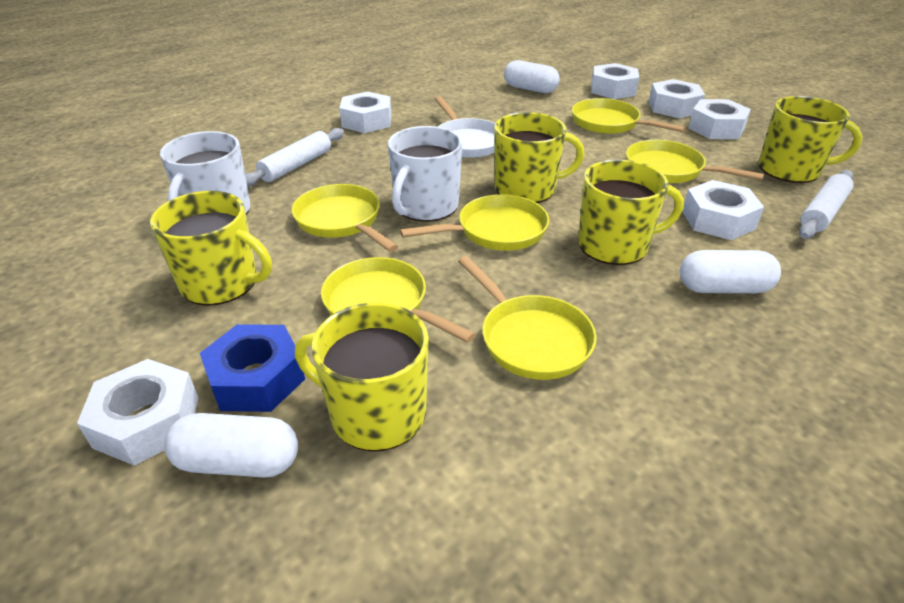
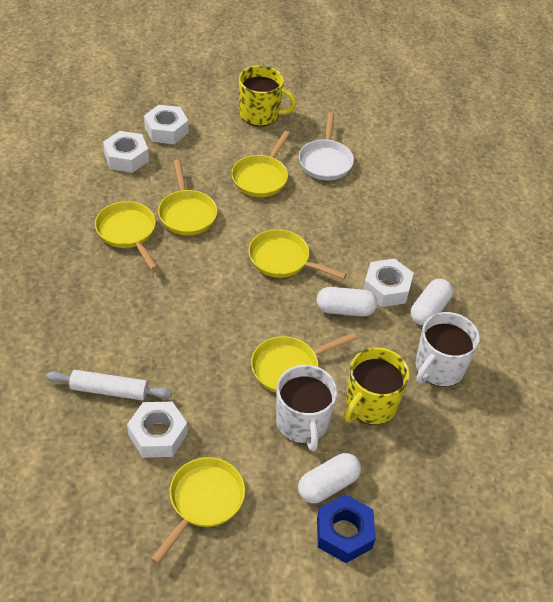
white nut: [77,359,198,466] [339,91,392,133] [591,63,639,99] [649,79,705,118] [682,180,764,240] [688,99,751,139] = 6 -> [103,131,149,173] [127,402,188,458] [144,105,189,144] [363,258,414,307] = 4
white rolling pin: [245,128,344,187] [799,170,854,239] = 2 -> [46,370,172,400] = 1
yellow mug: [150,191,272,306] [295,303,429,451] [494,112,584,203] [578,160,684,265] [759,96,863,183] = 5 -> [239,65,296,126] [344,347,410,425] = 2

